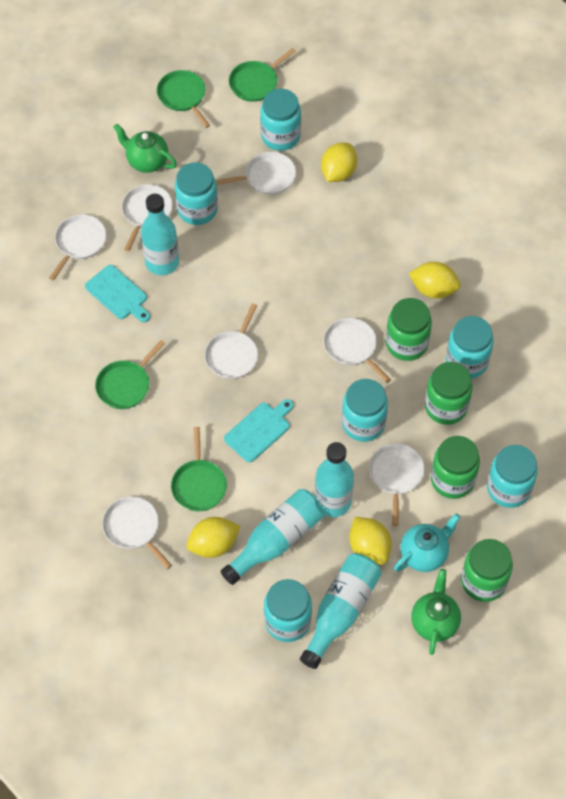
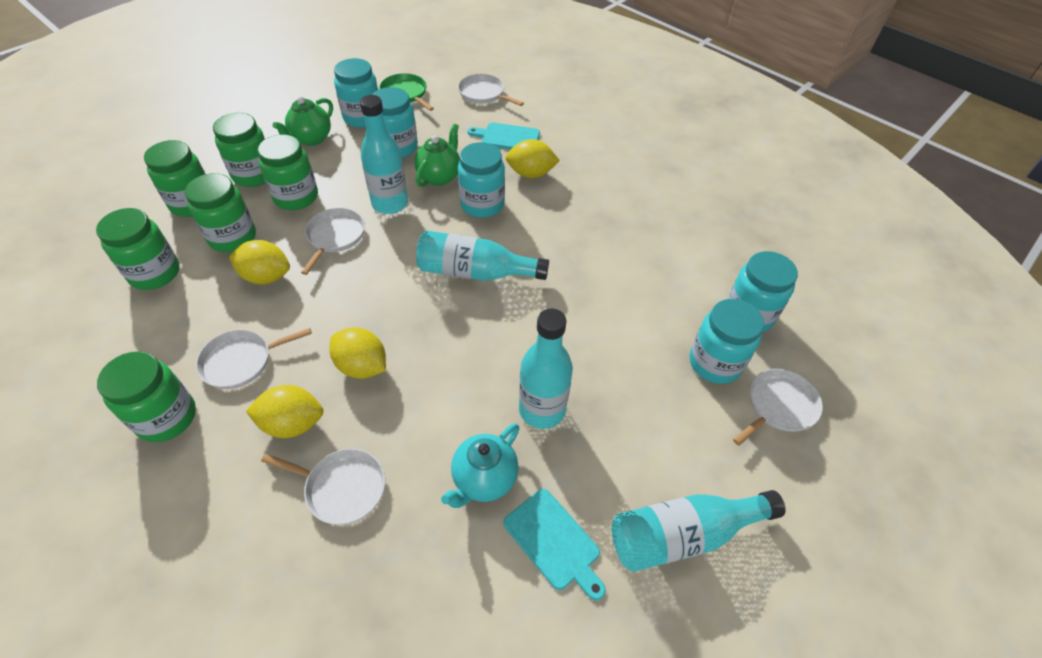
green jar: [386,298,432,361] [425,362,473,425] [431,436,480,499] [461,539,513,602] = 4 -> [96,208,180,290] [97,351,196,442] [144,140,206,217] [185,173,256,252] [213,113,265,187] [257,134,318,210] = 6
green pan: [95,340,165,409] [157,70,210,128] [171,427,227,511] [229,48,296,102] = 4 -> [379,73,434,111] = 1
turquoise jar: [175,163,218,225] [260,89,301,151] [264,579,312,642] [342,379,388,442] [446,316,494,379] [487,445,538,508] = 6 -> [334,58,378,128] [372,87,418,158] [458,142,505,218] [690,299,764,384] [727,251,798,332] = 5
white pan: [49,215,106,281] [102,496,172,569] [122,184,173,251] [205,303,258,379] [216,152,296,195] [323,318,391,383] [369,443,425,526] = 7 -> [196,328,312,389] [261,449,385,525] [301,208,365,275] [458,74,524,106] [733,369,823,445] = 5

